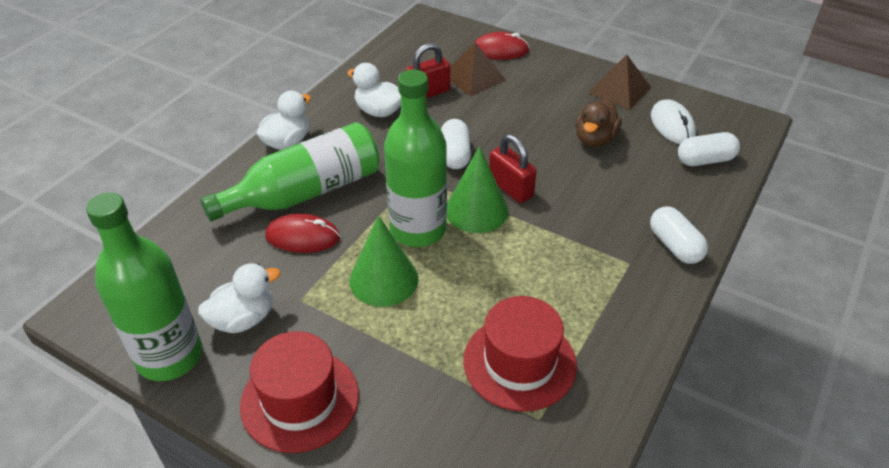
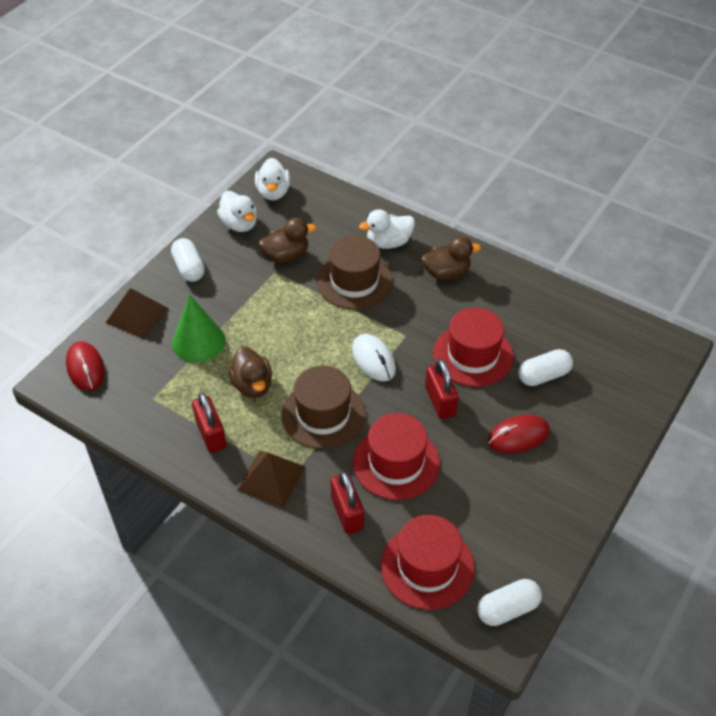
brown duck: [575,99,622,147] = 1 -> [228,347,272,398] [259,218,316,263] [421,236,481,280] = 3
brown hat: none = 0 -> [282,366,365,449] [317,236,392,310] = 2
green bottle: [86,192,202,381] [201,122,380,221] [384,69,447,247] = 3 -> none = 0
green cone: [349,215,418,307] [446,146,508,233] = 2 -> [172,295,225,362] = 1
red hat: [240,331,359,453] [463,296,577,412] = 2 -> [353,413,440,500] [381,515,475,610] [433,308,514,387] = 3
red padlock: [405,43,450,98] [489,134,537,203] = 2 -> [192,392,226,453] [330,471,364,534] [425,359,458,419] = 3

